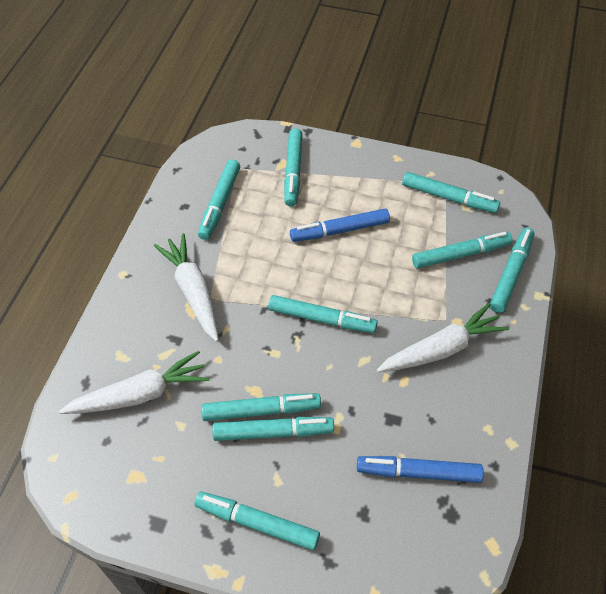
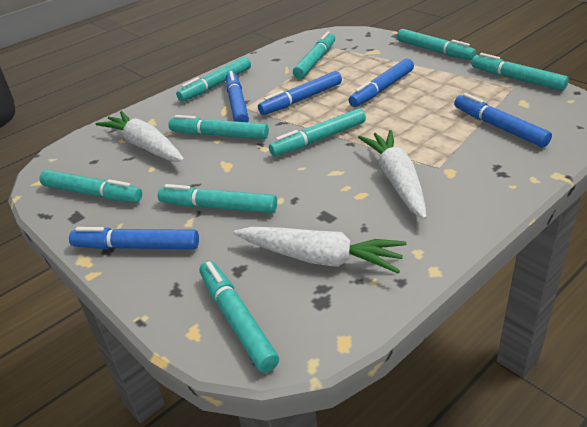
blue marker: [290,209,390,242] [357,456,484,483] = 2 -> [69,227,199,249] [226,71,249,122] [258,71,342,115] [349,59,414,107] [454,93,552,147] = 5

